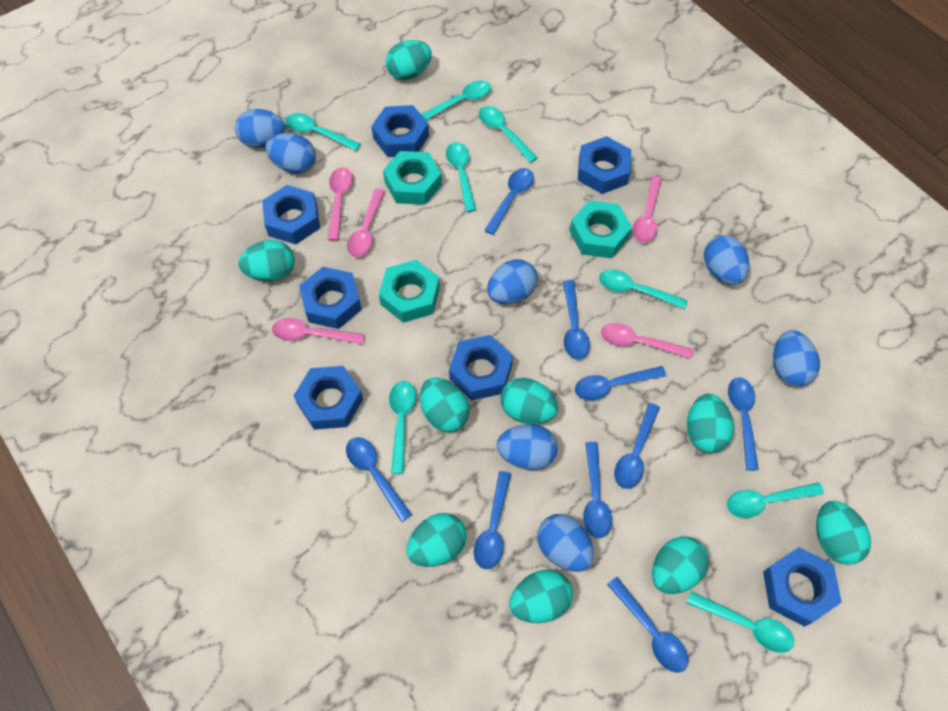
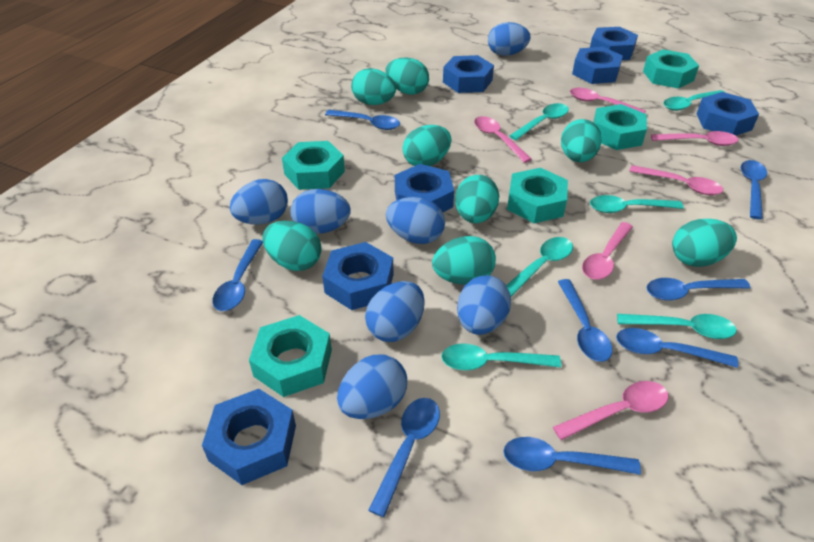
blue spoon: [346,437,412,522] [474,471,511,569] [484,168,534,235] [563,280,590,360] [575,366,666,401] [583,442,612,538] [607,577,689,673] [614,403,660,489] [728,377,759,470] = 9 -> [212,239,263,311] [325,110,400,130] [368,398,440,517] [503,437,641,475] [558,279,612,362] [616,328,738,368] [646,278,750,301] [741,160,767,220] = 8
pink spoon: [272,318,365,344] [328,167,353,241] [347,189,385,257] [601,323,693,359] [633,176,662,243] = 5 -> [474,116,532,163] [553,381,668,440] [570,88,646,113] [582,222,633,280] [629,165,723,195] [651,131,739,146] = 6
turquoise egg: [238,240,295,281] [386,40,432,80] [407,513,467,567] [420,377,470,432] [500,378,558,424] [509,570,573,623] [652,536,709,594] [687,394,734,453] [816,501,871,565] = 9 -> [262,221,322,271] [351,68,396,105] [385,58,429,95] [403,125,451,166] [432,236,496,285] [455,175,499,223] [561,119,602,162] [672,219,737,267] = 8
turquoise nut: [379,260,440,323] [383,151,442,205] [570,201,632,258] = 3 -> [249,315,332,397] [282,141,345,190] [507,168,568,223] [593,104,647,150] [643,49,699,89] = 5
turquoise spoon: [285,113,361,151] [389,381,416,474] [421,81,491,120] [446,142,476,212] [479,106,538,163] [599,269,687,309] [687,591,794,653] [727,482,824,518] = 8 -> [441,343,561,370] [506,237,573,297] [509,103,569,140] [590,195,684,213] [617,314,737,339] [663,90,724,111] = 6

